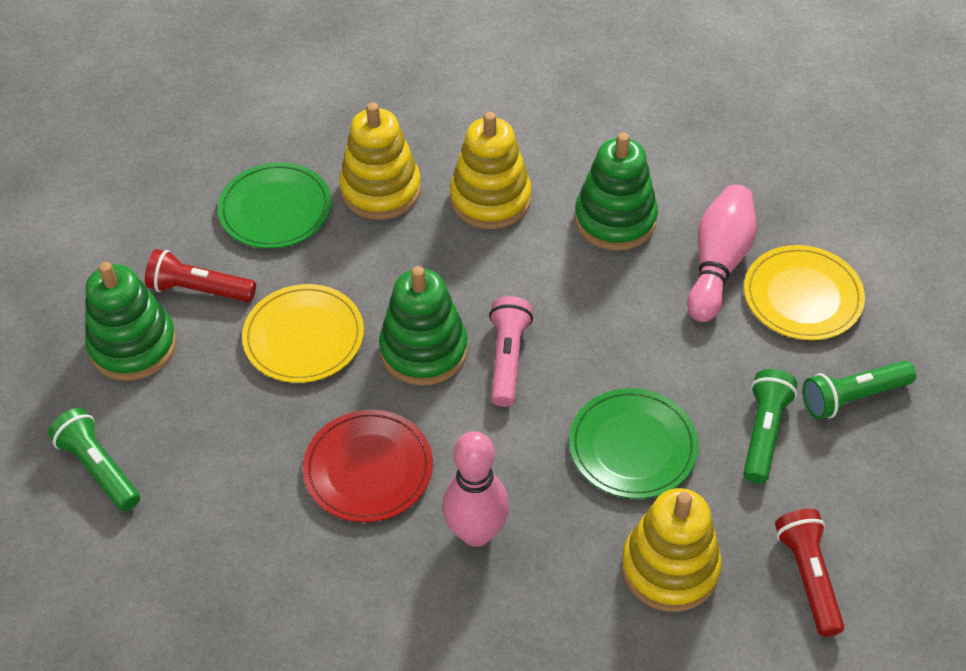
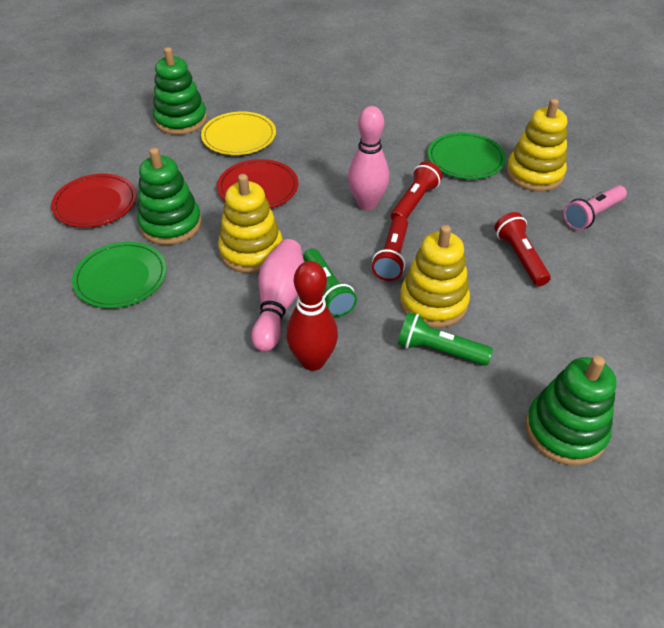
green flashlight: [48,408,140,511] [743,369,797,484] [802,361,916,419] = 3 -> [303,248,357,317] [398,312,493,366] = 2
red bowling pin: none = 0 -> [286,261,338,371] = 1
red flashlight: [145,249,256,302] [775,509,844,637] = 2 -> [372,216,408,281] [391,161,442,220] [494,212,551,286] = 3
red plate: [303,410,433,522] = 1 -> [51,174,137,227] [217,159,298,209] = 2
yellow plate: [242,284,364,383] [744,245,865,340] = 2 -> [201,111,276,155] = 1

